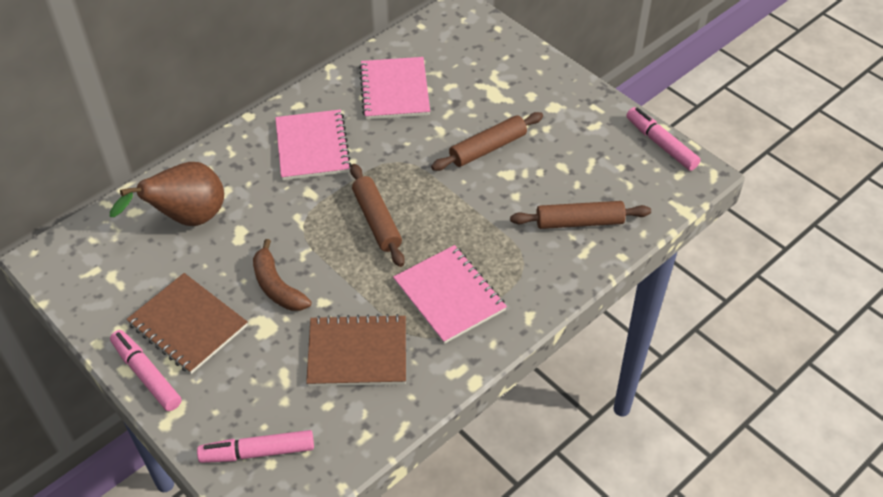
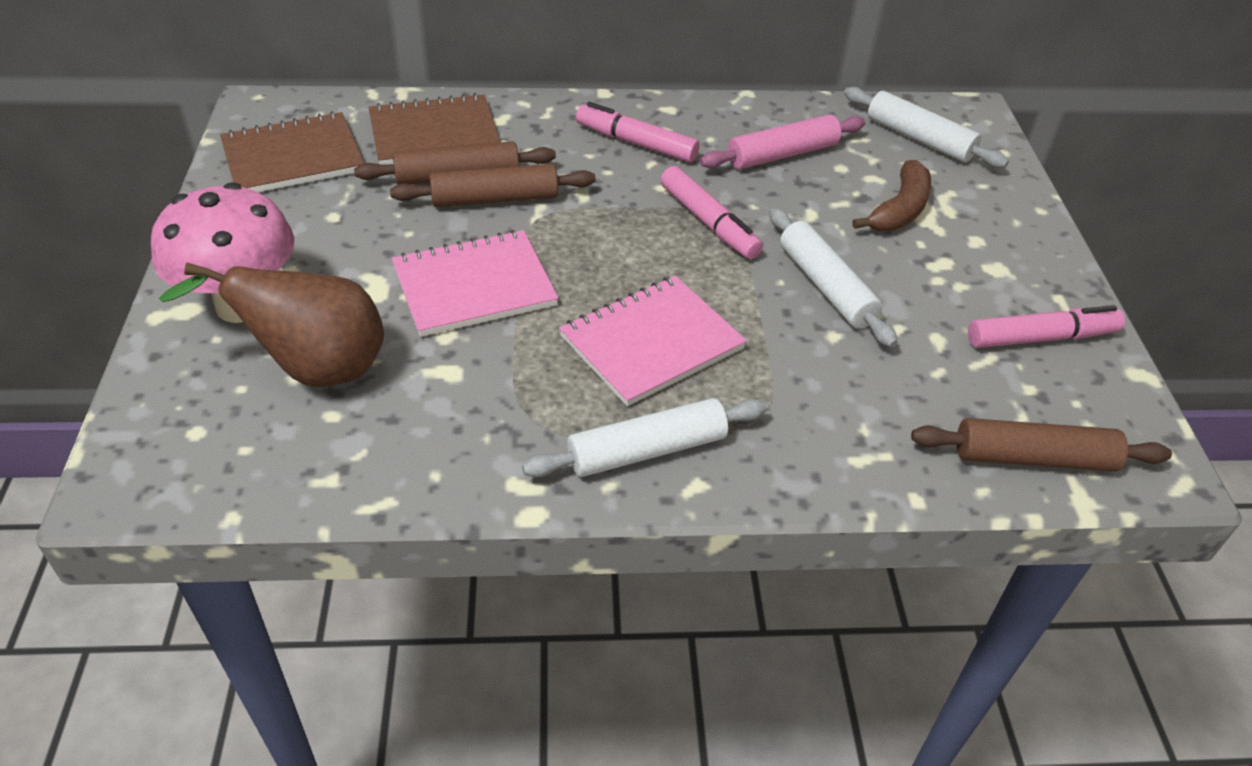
pink mushroom: none = 0 -> [151,182,294,323] = 1
pink notebook: [275,110,351,180] [359,57,430,119] [393,245,507,344] = 3 -> [391,230,559,337] [559,276,747,406] = 2
pink rolling pin: none = 0 -> [700,114,865,169] = 1
white rolling pin: none = 0 -> [522,398,767,477] [769,208,898,347] [844,87,1009,168] = 3

